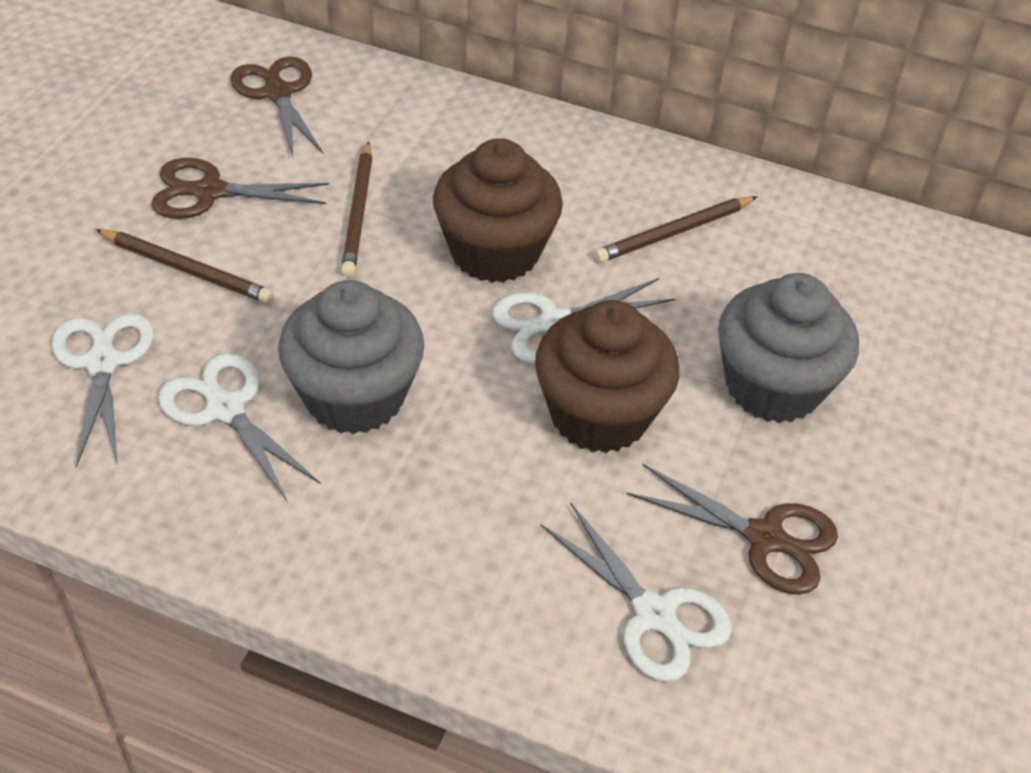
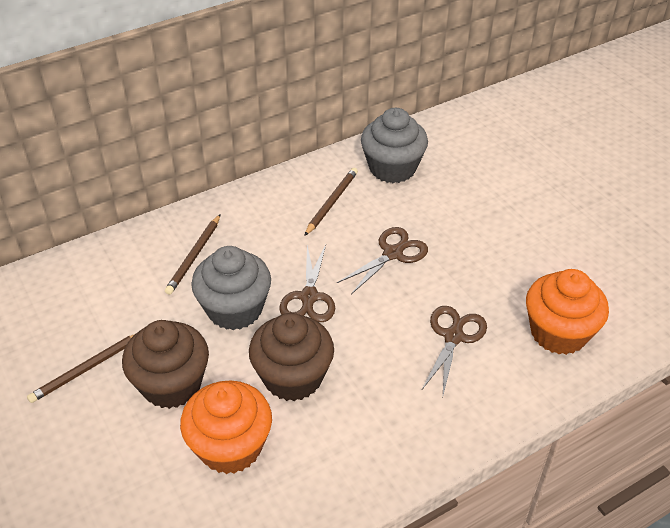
orange cupcake: none = 0 -> [180,380,272,474] [526,269,609,355] = 2
white scissors: [52,313,154,468] [158,353,321,502] [492,278,675,364] [540,502,732,682] = 4 -> none = 0

